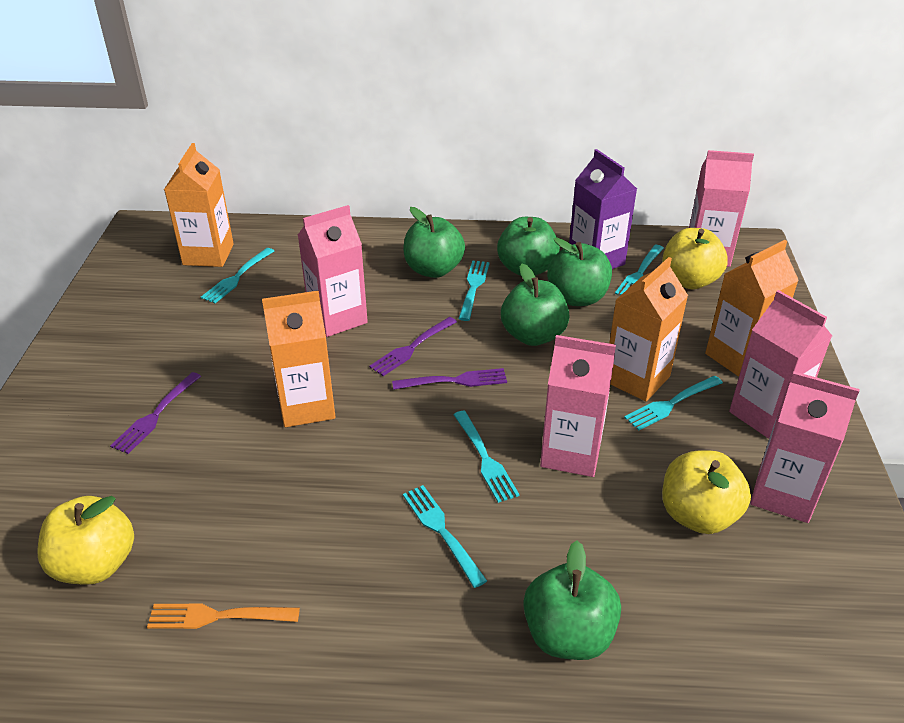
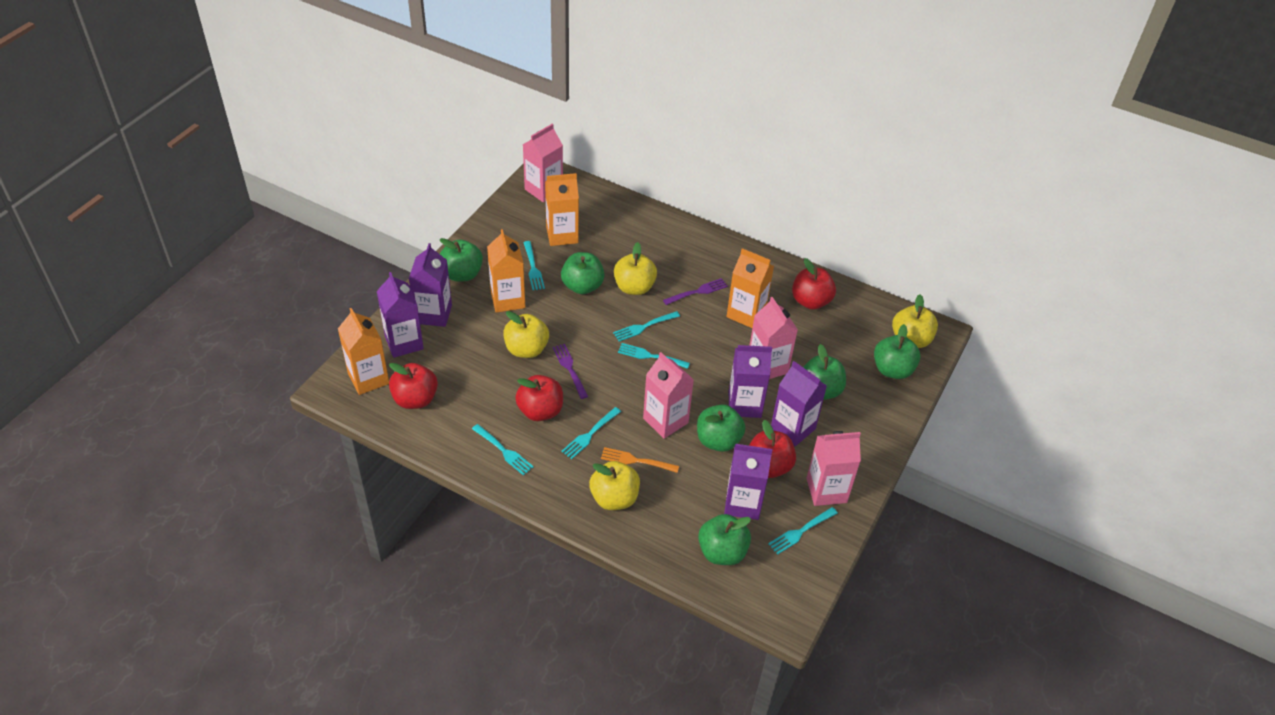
green apple: [403,207,465,278] [497,217,560,276] [501,264,569,346] [524,541,621,660] [547,238,612,306] = 5 -> [440,238,483,282] [561,252,605,294] [697,404,745,452] [698,514,751,565] [803,344,846,400] [874,324,921,379] = 6
pink carton: [298,205,368,337] [540,335,616,477] [689,150,754,267] [729,290,832,439] [750,371,860,523] = 5 -> [523,124,563,202] [643,352,694,439] [749,297,798,379] [807,431,861,506] = 4
purple carton: [569,149,637,269] = 1 -> [377,272,424,358] [409,243,452,327] [724,444,772,520] [729,345,772,418] [771,361,827,446] = 5
purple fork: [110,372,201,454] [369,317,457,376] [392,368,507,390] = 3 -> [552,344,588,399] [663,278,728,305] = 2
red apple: none = 0 -> [389,363,438,409] [515,375,563,421] [749,420,796,478] [792,258,836,310] = 4
yellow apple: [37,496,134,585] [662,228,728,289] [662,450,751,534] = 3 -> [503,311,549,358] [589,461,640,510] [614,242,657,295] [892,294,938,348] = 4

